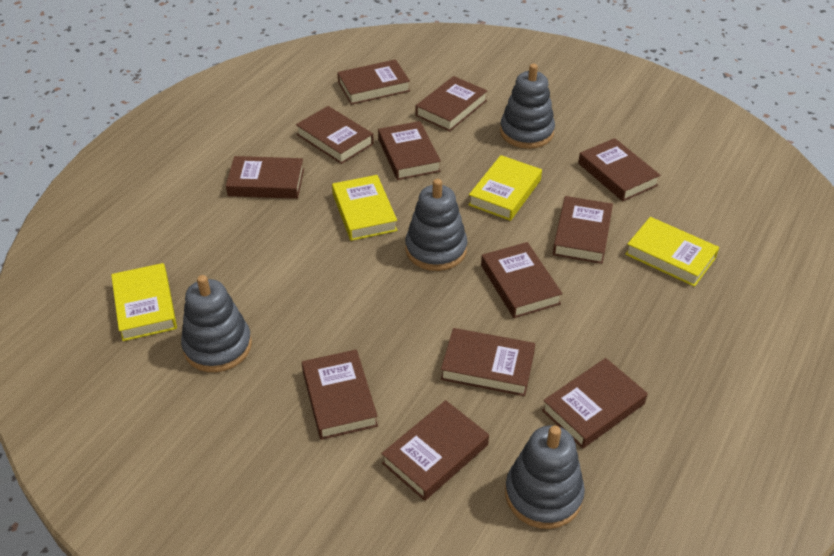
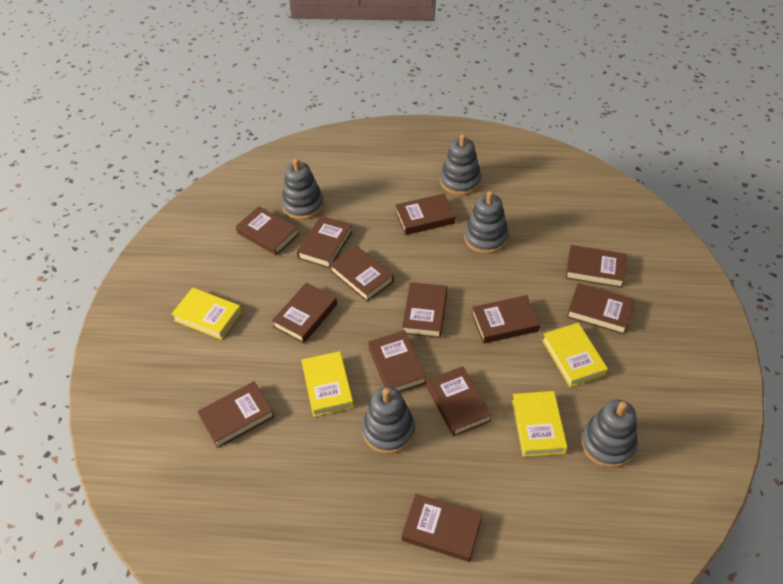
brown book: [226,156,304,199] [296,106,374,164] [302,350,378,440] [337,59,410,105] [378,121,441,180] [381,400,489,501] [416,76,488,131] [441,328,535,396] [481,242,563,318] [542,358,648,449] [553,196,613,264] [578,138,661,201] = 12 -> [198,381,275,448] [236,206,299,255] [272,282,337,343] [297,216,352,269] [330,246,394,302] [368,330,426,392] [395,193,455,235] [402,282,447,338] [402,494,482,562] [426,366,492,437] [472,295,540,344] [566,245,627,288] [567,283,635,334] = 13
grey stacking toy: [181,275,252,372] [405,179,467,271] [500,64,555,149] [505,425,585,529] = 4 -> [281,158,324,220] [362,387,415,454] [440,134,481,195] [464,191,509,254] [581,400,638,468] = 5

